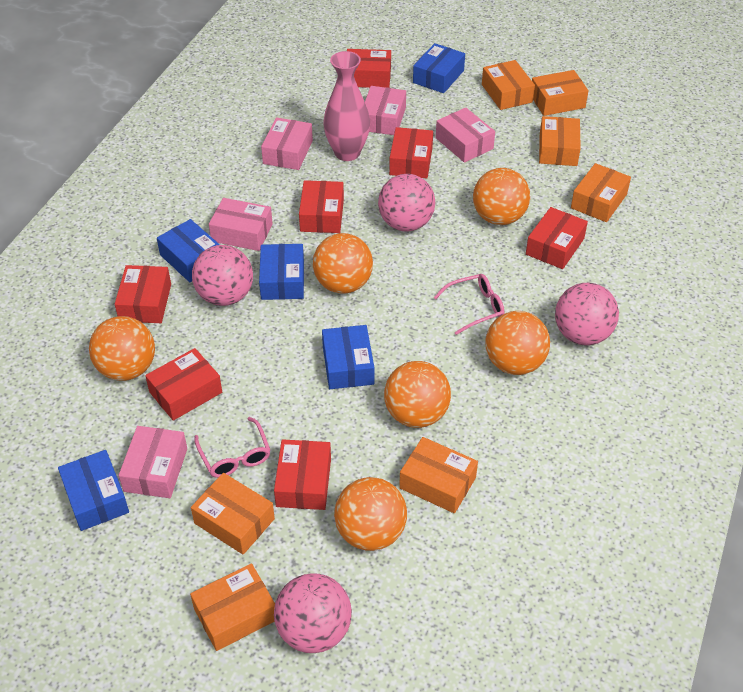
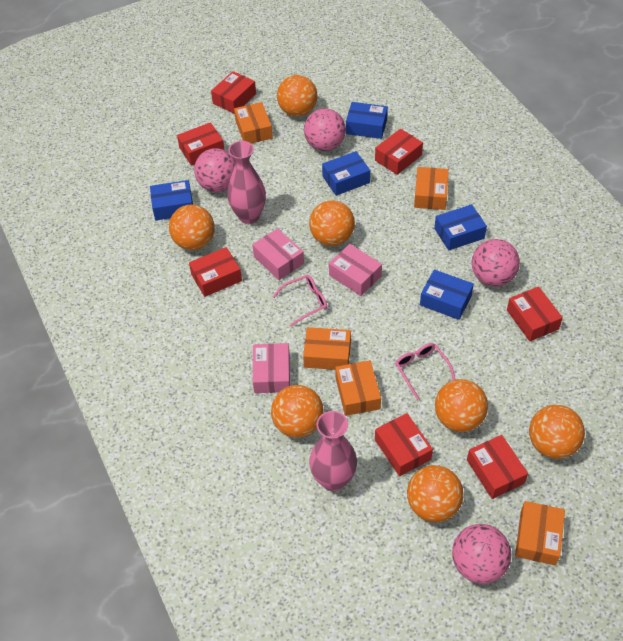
orange ball: [89,316,155,381] [313,233,373,294] [334,477,407,551] [384,361,451,428] [473,168,530,225] [485,311,550,375] = 6 -> [169,204,215,250] [271,385,324,438] [277,75,318,117] [309,200,355,246] [407,465,463,522] [435,379,488,432] [529,405,585,459] = 7
orange box: [190,563,275,651] [191,473,275,555] [399,437,478,513] [482,60,535,110] [532,70,589,116] [539,116,581,166] [571,163,631,222] = 7 -> [234,102,273,143] [303,327,351,370] [335,360,381,416] [414,167,449,210] [515,501,565,565] = 5
pink box: [119,426,187,498] [209,198,273,251] [261,117,313,170] [365,86,406,135] [436,108,495,163] = 5 -> [252,228,304,280] [253,343,290,393] [329,244,382,296] = 3
pink vase: [323,51,370,161] = 1 -> [227,141,266,224] [309,411,357,491] = 2

